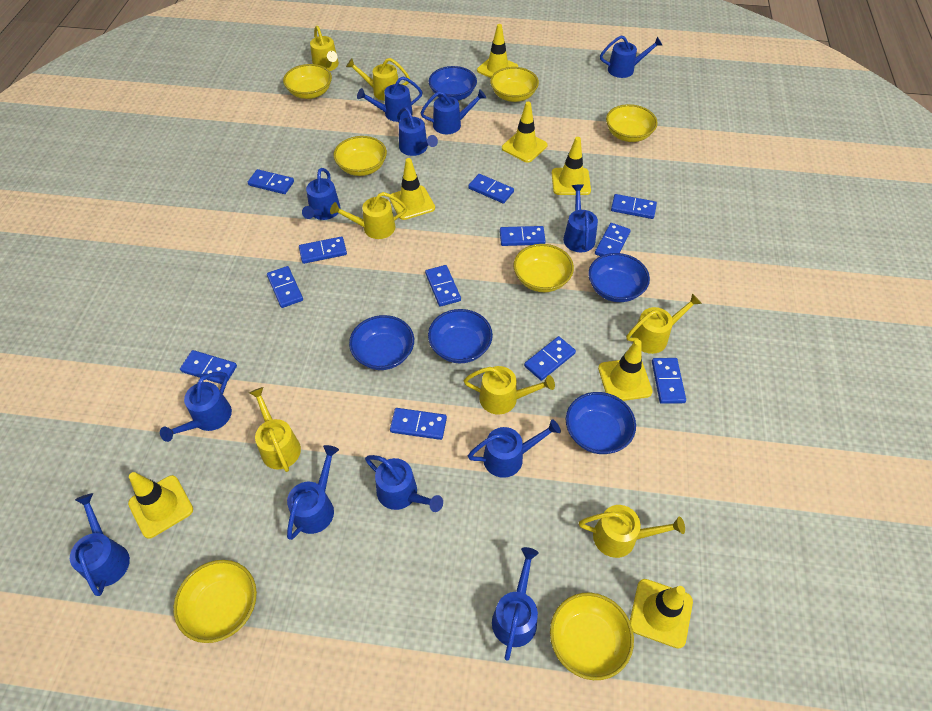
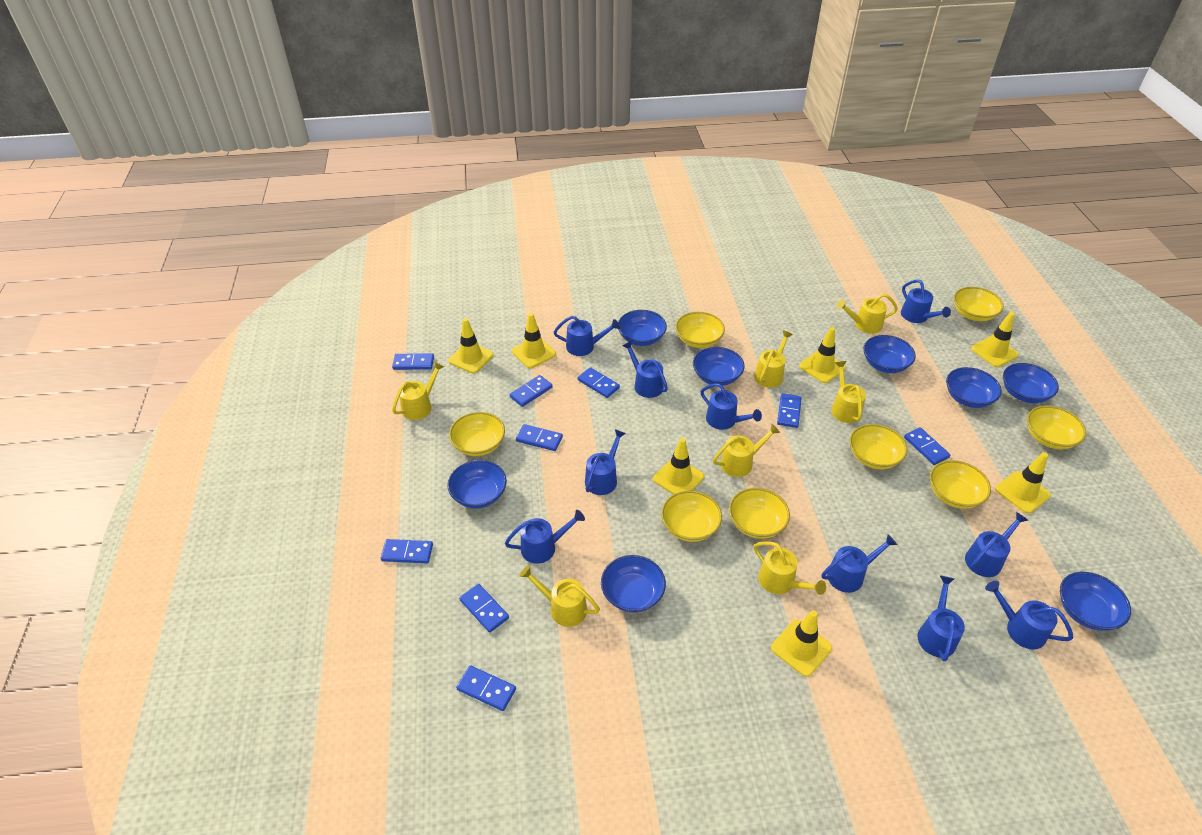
blue bowl: [349,315,414,370] [428,66,477,100] [428,309,493,363] [566,392,636,454] [588,253,650,302] = 5 -> [447,460,507,508] [601,555,666,613] [618,310,667,346] [693,347,745,386] [863,335,916,373] [946,367,1002,408] [1003,363,1059,403] [1060,572,1131,631] = 8
blue domino: [180,350,237,384] [248,169,294,194] [267,266,303,308] [299,237,347,264] [390,408,447,440] [425,265,461,307] [468,174,514,204] [500,226,546,246] [524,336,576,381] [595,223,631,256] [611,194,657,219] [652,358,686,404] = 12 -> [381,539,433,563] [392,353,434,370] [456,665,516,711] [459,584,509,633] [510,375,553,407] [516,424,563,451] [577,367,620,398] [777,393,802,428] [904,427,951,465] = 9
blue watering can: [70,493,130,596] [160,372,232,442] [287,445,339,540] [302,168,341,220] [357,77,423,122] [365,455,443,512] [397,107,438,156] [420,89,486,134] [468,419,561,478] [492,547,539,661] [563,184,598,252] [600,36,663,78] = 12 -> [505,510,585,564] [554,316,620,356] [585,429,626,495] [623,341,668,398] [700,383,762,430] [822,534,897,593] [901,280,951,323] [917,575,965,661] [965,512,1028,577] [985,581,1073,650] = 10
yellow bowl: [173,560,257,643] [283,64,332,99] [334,136,387,176] [490,67,539,102] [513,244,574,292] [550,592,634,680] [606,104,658,142] = 7 -> [449,412,505,456] [661,491,722,542] [675,312,725,348] [729,488,790,539] [849,424,907,469] [930,460,991,509] [954,287,1004,321] [1027,406,1086,449] = 8

